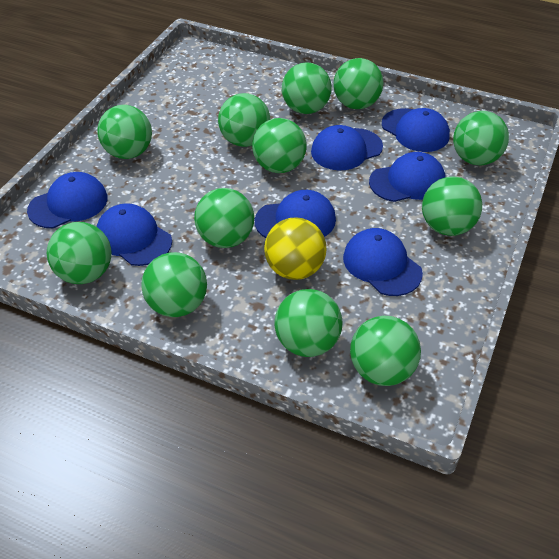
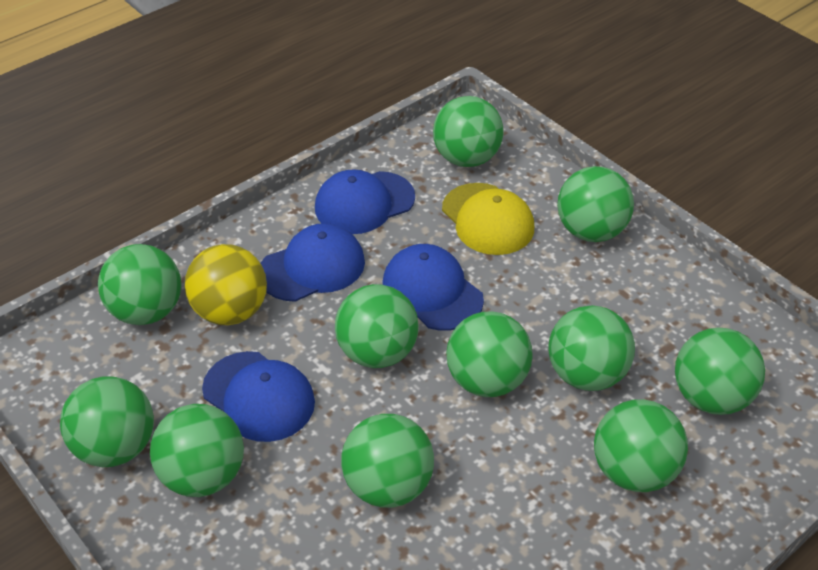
blue cap: [27,172,108,228] [96,203,172,266] [255,190,336,238] [311,125,383,170] [343,228,423,296] [369,152,446,202] [382,108,450,152] = 7 -> [202,351,315,442] [260,223,365,302] [315,169,415,234] [383,244,484,331] = 4
green ball: [47,222,112,284] [97,105,152,159] [141,252,207,317] [194,188,254,248] [218,93,270,147] [252,118,307,173] [274,289,342,357] [282,62,332,114] [333,58,383,109] [350,316,421,386] [422,176,482,236] [453,111,509,166] = 12 -> [60,376,154,467] [98,244,181,325] [150,404,244,497] [335,284,419,368] [341,414,434,508] [433,96,504,167] [446,311,533,397] [548,305,635,391] [557,166,634,242] [594,399,688,492] [675,327,765,415] = 11
yellow cap: none = 0 -> [442,183,534,255] = 1

